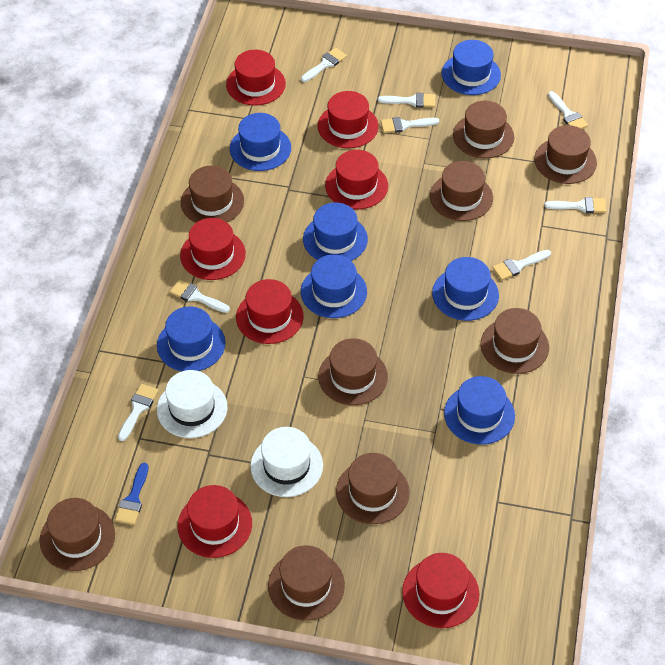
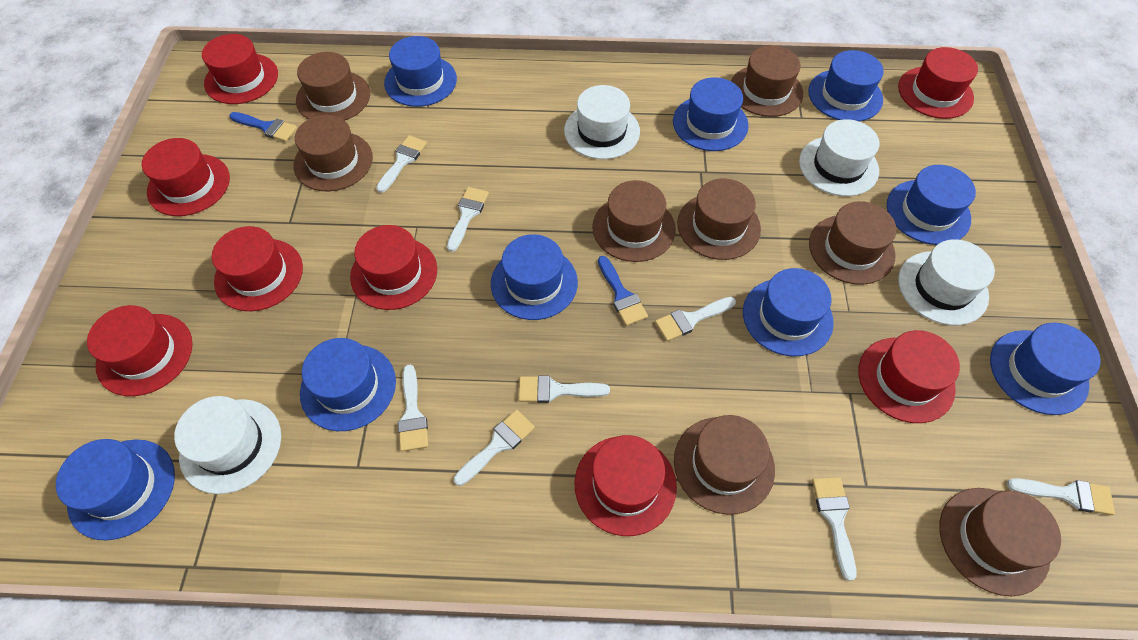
blue brush: [115,463,148,525] = 1 -> [229,112,297,142] [598,256,648,326] = 2
blue hat: [157,306,225,371] [230,113,291,171] [301,255,367,318] [303,203,368,261] [432,257,499,321] [442,40,501,95] [444,376,515,445] = 7 -> [56,439,175,541] [300,338,396,431] [384,36,457,107] [491,234,578,320] [673,77,749,151] [743,268,834,357] [808,50,884,122] [887,165,976,245] [990,323,1101,415] = 9
brown hat: [40,498,115,571] [181,166,244,223] [268,545,345,621] [318,338,388,405] [336,453,410,524] [430,161,493,221] [453,101,514,158] [481,308,549,374] [535,125,597,184] = 9 -> [293,115,373,191] [296,52,370,121] [592,180,676,262] [674,415,775,515] [677,178,761,260] [731,45,803,117] [809,201,896,285] [939,488,1061,596] = 8
red hat: [178,485,252,558] [180,218,246,280] [226,50,286,106] [236,279,303,344] [318,91,379,148] [325,150,388,209] [402,553,479,628] = 7 -> [87,305,193,396] [142,138,230,216] [202,34,278,104] [212,226,303,311] [350,225,437,310] [575,435,677,536] [858,330,960,423] [898,47,978,119] = 8
white hat: [157,370,227,438] [250,427,323,497] = 2 -> [174,396,281,494] [564,85,640,159] [799,119,879,196] [898,239,995,325] = 4

